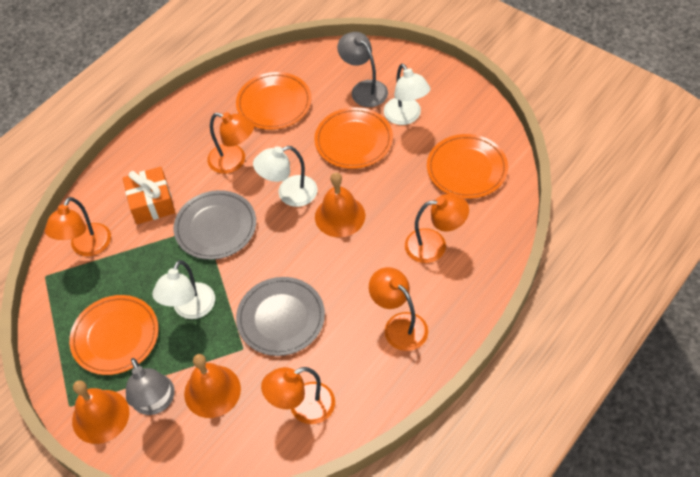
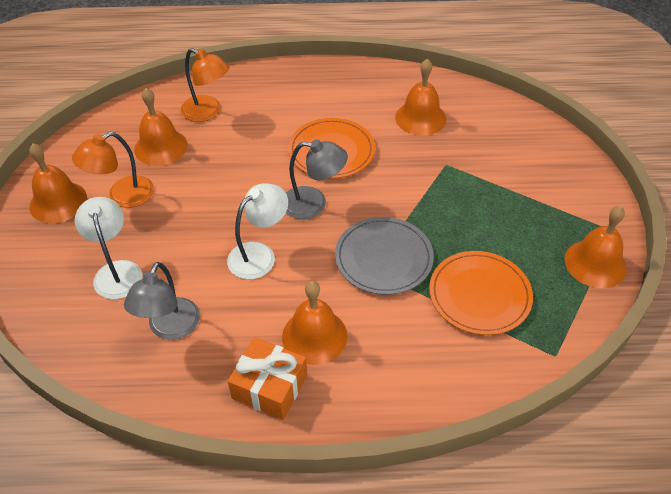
grey plate: [174,190,256,260] [236,277,325,356] = 2 -> [335,217,434,295] = 1
orange bell: [72,380,129,444] [184,354,241,418] [315,172,365,237] = 3 -> [29,143,87,223] [134,88,188,166] [282,281,347,365] [395,59,446,136] [565,206,627,288] = 5
orange lamp: [45,197,111,257] [207,112,254,174] [261,367,335,424] [369,267,428,351] [405,194,469,263] = 5 -> [72,132,154,208] [181,48,230,122] = 2
orange plate: [69,295,159,375] [236,72,312,130] [314,107,393,169] [427,134,508,199] = 4 -> [288,118,375,179] [429,251,533,335] = 2
white lamp: [152,260,215,319] [253,146,317,207] [384,64,430,125] = 3 -> [75,197,143,299] [227,183,288,279] = 2

